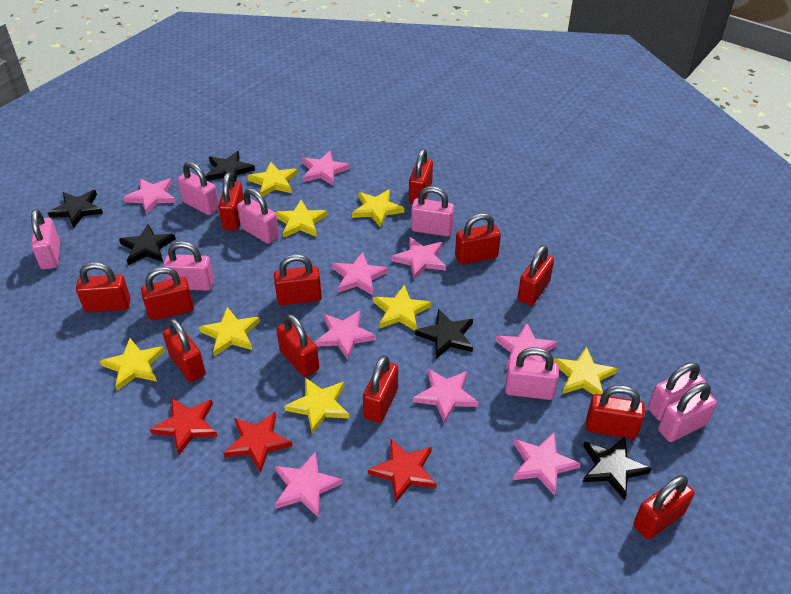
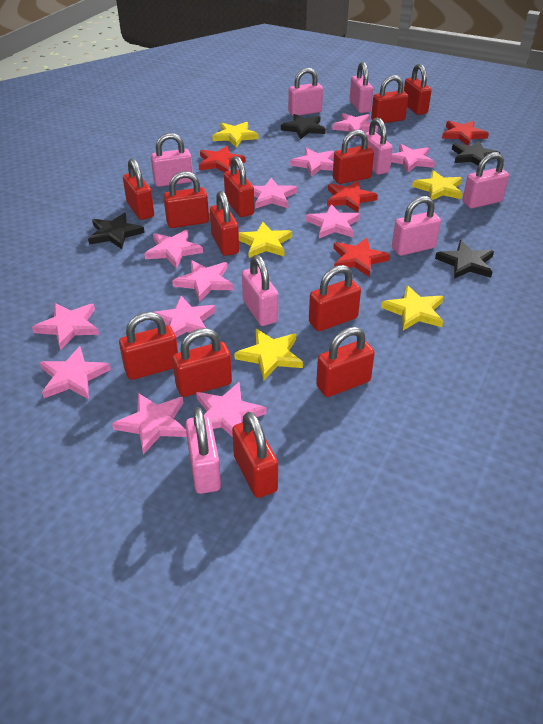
black star: [48,190,103,228] [119,224,176,265] [205,151,255,182] [415,309,473,359] [583,437,651,500] = 5 -> [88,213,145,249] [281,114,326,139] [435,240,494,279] [452,140,500,169] = 4
pink star: [123,178,176,214] [275,451,343,517] [302,151,350,186] [315,311,376,360] [332,252,388,295] [391,237,446,279] [413,369,479,424] [495,323,558,370] [513,433,581,496] = 9 -> [32,303,99,350] [40,346,111,399] [112,393,187,455] [144,230,203,268] [153,296,216,338] [172,260,234,302] [196,382,267,437] [253,178,297,209] [290,148,334,176] [306,204,360,238] [332,113,378,138] [391,144,435,173] = 12
red star: [150,398,218,455] [223,412,293,473] [368,439,436,502] = 3 -> [199,146,246,173] [327,180,378,213] [333,238,390,277] [442,121,489,145] = 4
yellow star: [100,338,165,391] [199,307,260,356] [247,162,298,196] [275,200,327,238] [284,378,349,434] [352,189,404,227] [373,285,431,331] [553,346,617,395] = 8 -> [212,122,259,148] [234,329,303,381] [239,222,292,258] [381,285,444,331] [412,170,463,200] = 5

